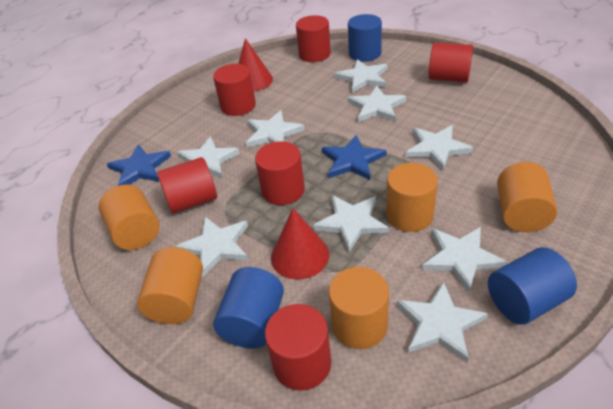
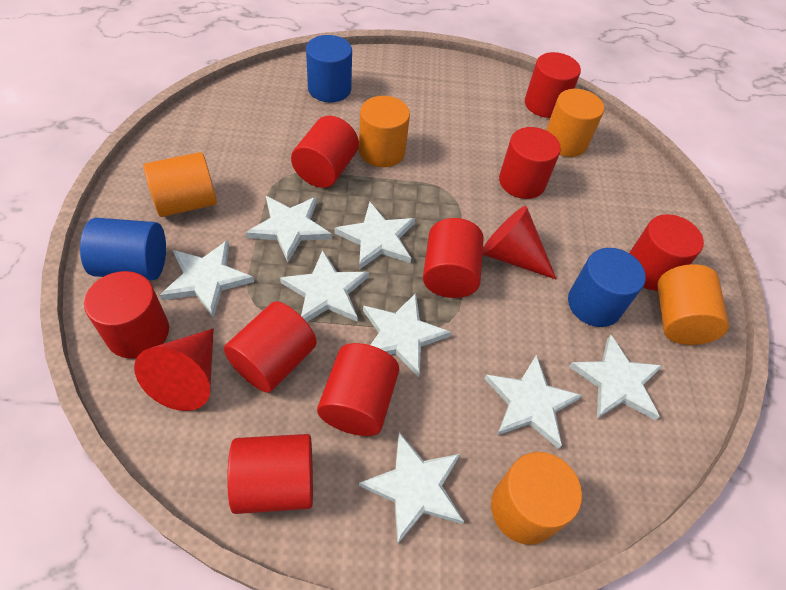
blue star: [107,144,171,186] [322,135,386,180] = 2 -> none = 0
red cylinder: [157,157,217,213] [213,64,256,116] [255,141,305,205] [265,304,331,391] [296,15,331,62] [429,43,473,82] = 6 -> [84,271,169,359] [224,301,317,393] [227,434,313,514] [291,116,359,188] [317,343,399,436] [423,218,483,298] [499,127,561,199] [525,52,581,118] [629,214,704,291] = 9
white star: [176,217,248,277] [177,136,240,178] [246,110,305,147] [313,195,389,252] [335,59,387,93] [348,86,406,122] [397,281,488,362] [406,125,473,170] [422,227,507,292] = 9 -> [160,240,254,318] [246,196,332,262] [280,250,369,322] [334,202,415,270] [359,432,464,544] [363,293,451,378] [485,355,582,449] [569,335,663,421] = 8

